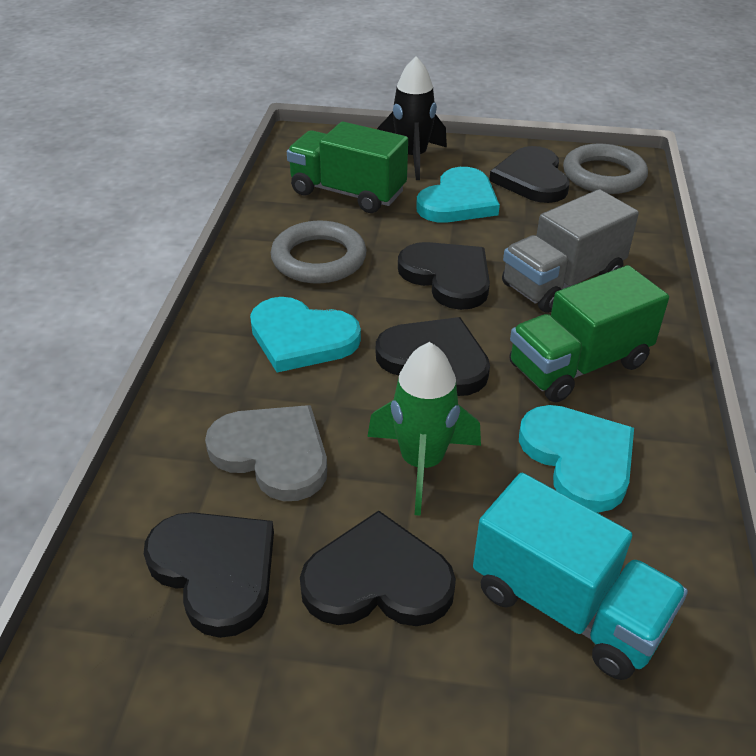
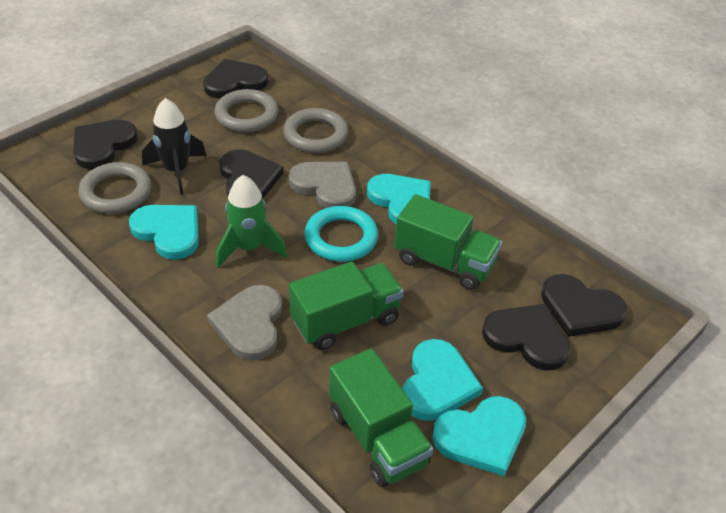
green truck: [287,122,408,213] [509,265,669,402] = 2 -> [289,262,404,350] [329,348,433,487] [394,194,502,290] = 3
grey heart: [205,405,327,501] = 1 -> [207,285,282,361] [289,162,356,208] = 2
grey ring: [271,221,367,283] [563,143,648,194] = 2 -> [78,162,151,214] [214,89,278,132] [283,108,348,153] = 3
grey truck: [502,189,639,313] = 1 -> none = 0
turquoise heart: [250,297,361,373] [416,167,500,223] [519,405,634,513] = 3 -> [129,205,199,260] [367,174,431,224] [403,339,483,421] [432,396,526,476] = 4
turquoise ring: none = 0 -> [304,206,378,262] = 1
turquoise truck: [473,473,688,680] = 1 -> none = 0

